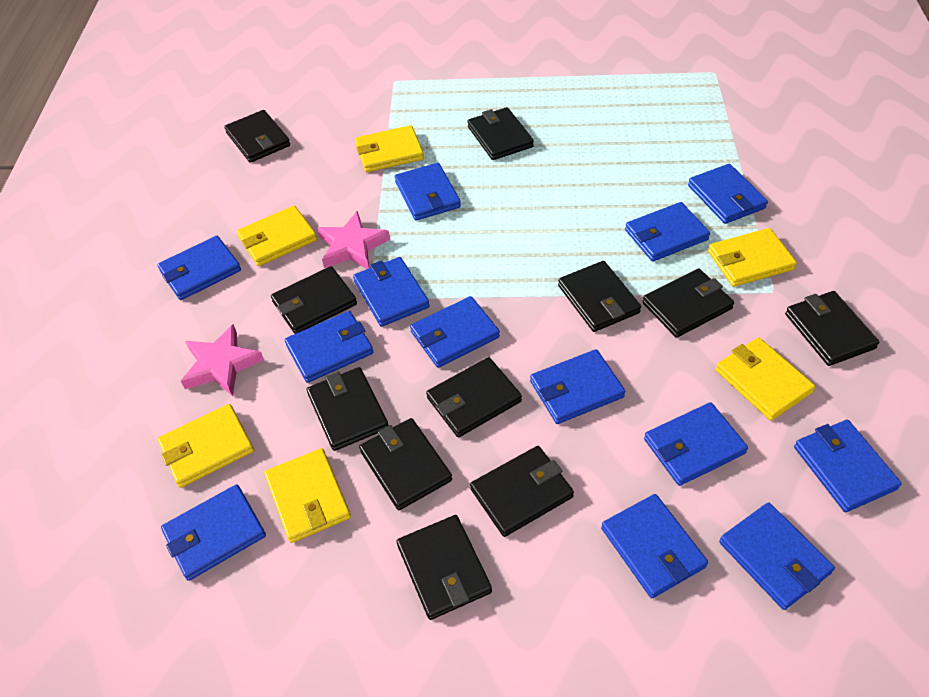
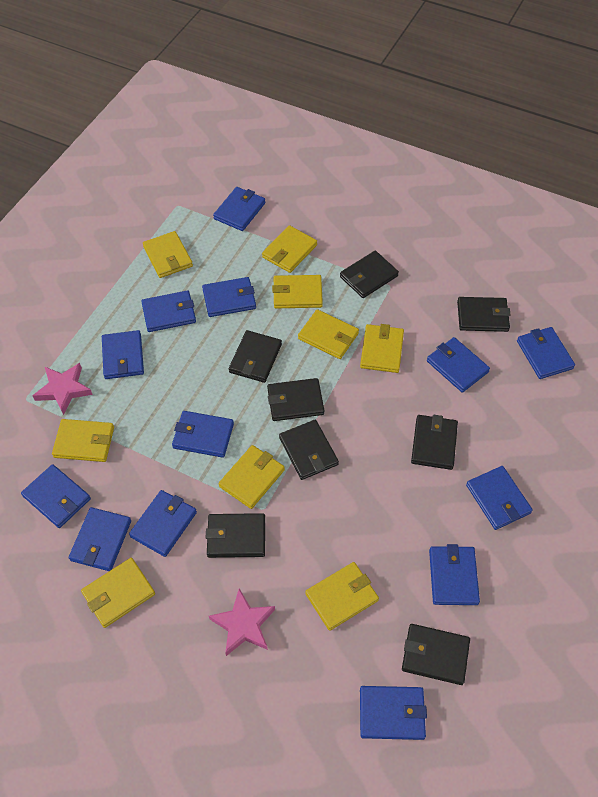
black wallet: [224,110,290,163] [271,266,357,334] [307,367,389,451] [359,418,452,510] [397,515,492,620] [426,357,522,437] [467,107,534,160] [470,446,574,537] [558,261,641,332] [642,268,734,338] [785,291,879,366] = 11 -> [206,513,265,558] [229,330,282,383] [267,378,324,421] [279,420,339,480] [340,251,399,298] [402,624,470,685] [411,415,458,470] [457,297,511,332] = 8
yellow wallet: [158,404,254,488] [237,206,317,266] [264,448,351,543] [355,125,424,172] [708,228,797,287] [715,337,815,420] = 6 -> [52,419,114,462] [81,558,155,628] [143,231,193,278] [219,445,285,509] [262,225,317,273] [272,275,323,308] [298,309,359,359] [305,562,379,631] [360,324,404,373] = 9

